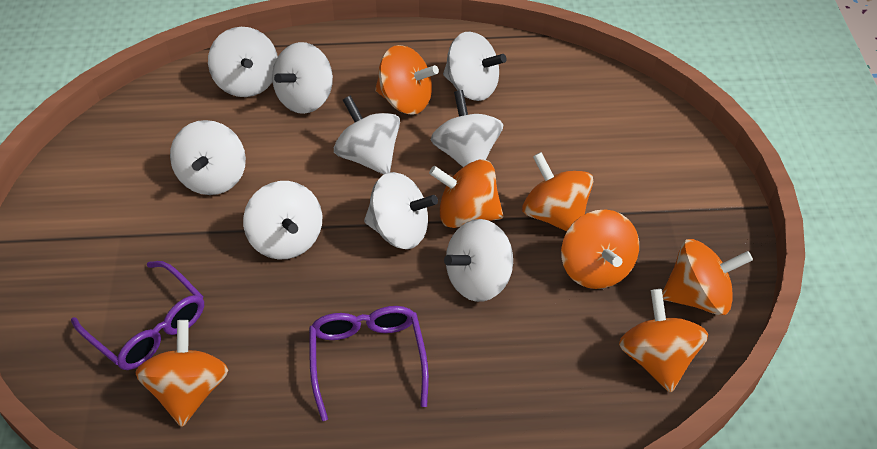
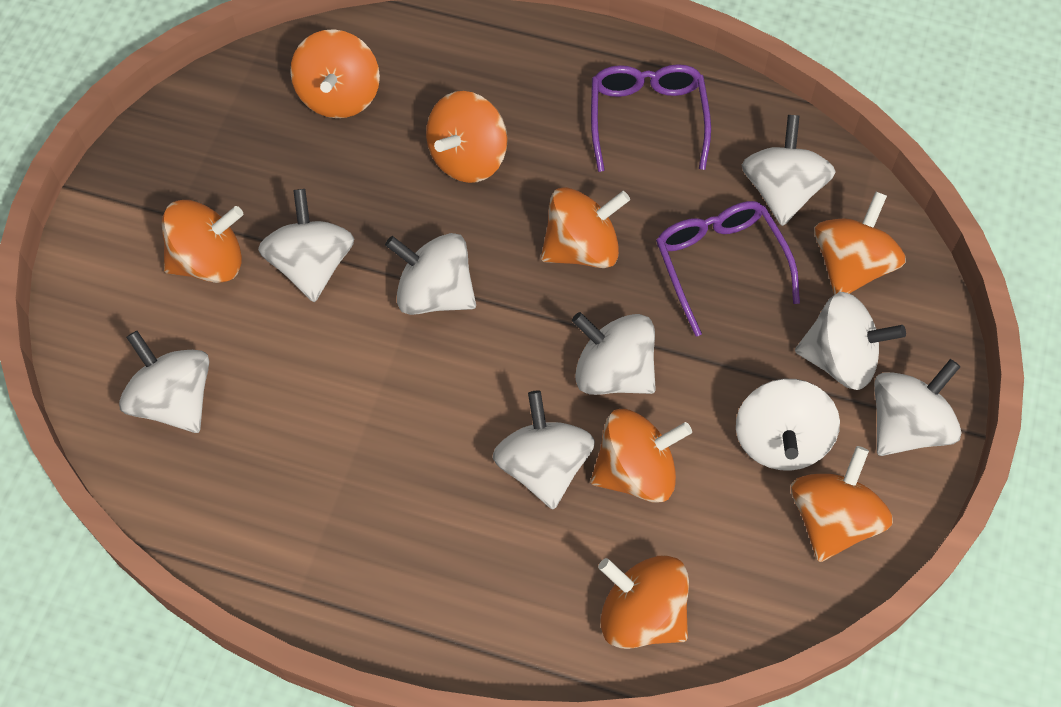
orange spinning top: [135,320,228,427] [375,45,439,115] [429,160,503,228] [522,152,593,232] [561,210,639,289] [619,289,708,393] [662,239,753,315] = 7 -> [162,200,243,283] [290,29,380,118] [426,91,508,183] [541,187,630,268] [590,409,692,503] [598,555,689,649] [791,446,893,562] [814,192,906,295] = 8

